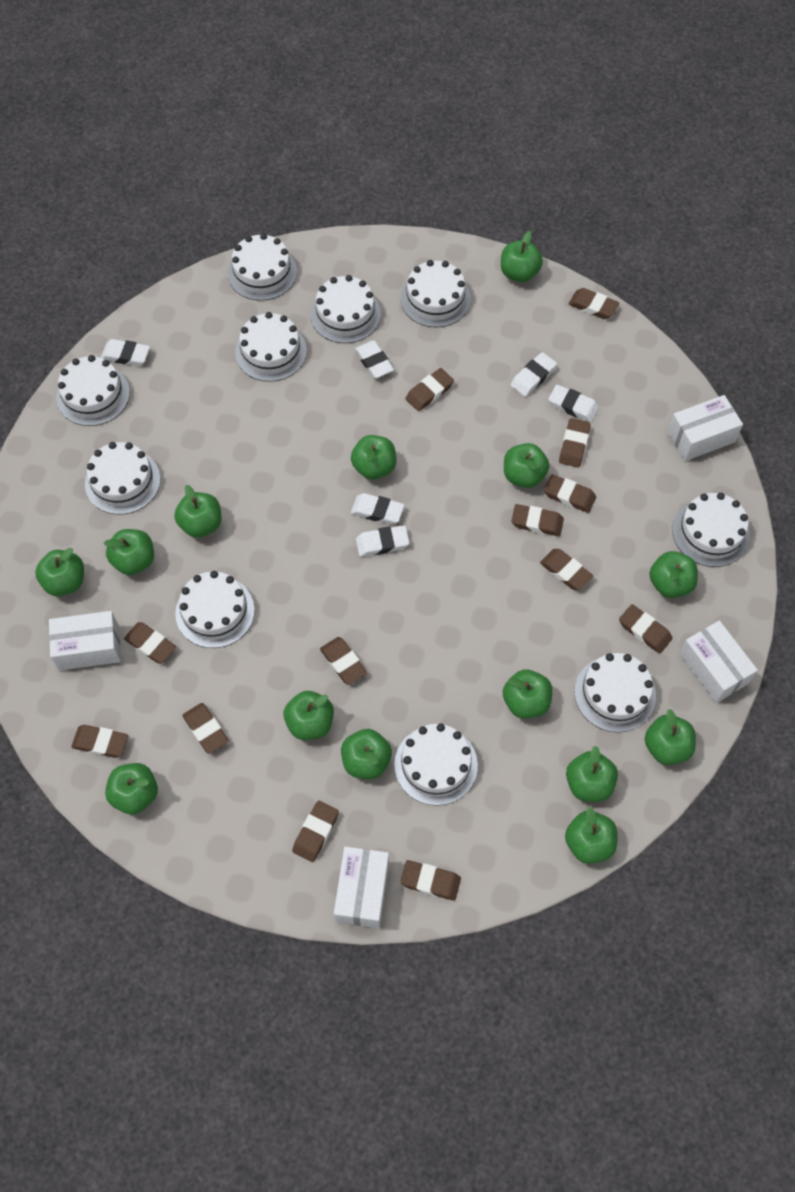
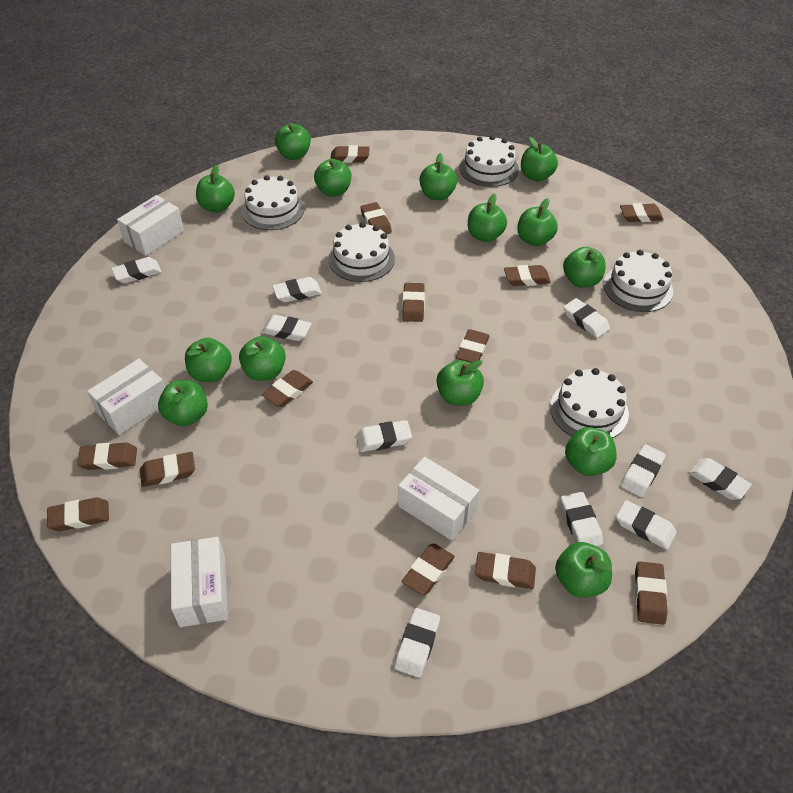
white cake: [56,355,130,426] [85,442,160,515] [175,571,255,648] [228,233,297,301] [235,312,307,382] [310,275,381,343] [394,724,478,806] [401,260,471,328] [575,653,656,732] [672,493,750,567] = 10 -> [242,175,305,230] [329,222,395,282] [459,135,519,187] [550,368,629,438] [603,250,673,312] = 5
white eraser: [101,339,150,366] [351,493,404,524] [355,340,394,378] [356,525,409,557] [511,352,557,397] [548,385,599,422] = 6 -> [111,257,162,283] [261,315,312,341] [272,277,322,302] [356,420,412,452] [394,608,440,677] [561,492,603,546] [563,298,610,338] [616,500,677,550] [621,444,666,497] [689,458,752,500] = 10

